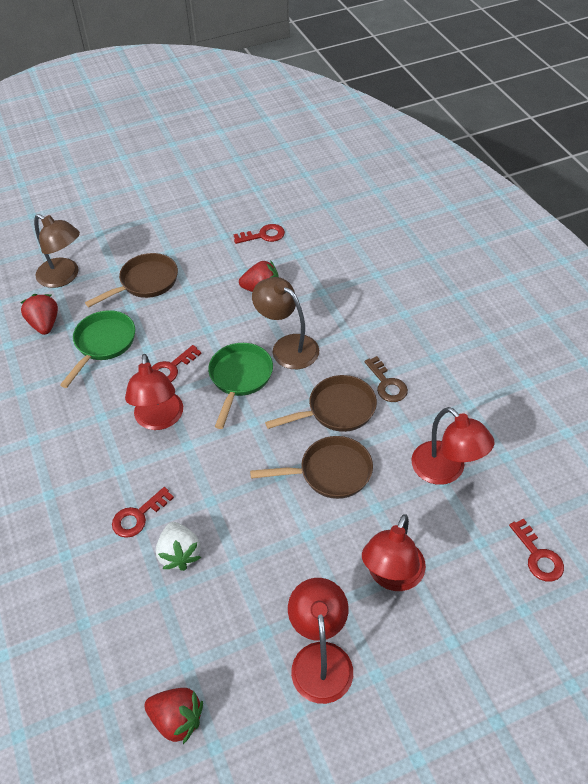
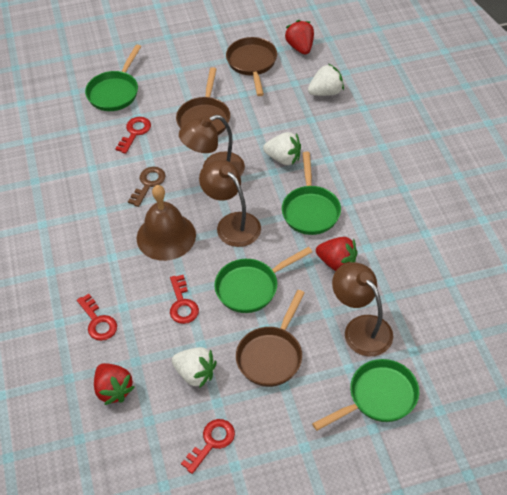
brown bell: none = 0 -> [137,185,196,261] = 1
brown lamp: [34,214,80,288] [252,277,319,369] = 2 -> [179,115,245,176] [199,160,261,247] [332,262,393,356] = 3
green pan: [60,310,135,388] [208,343,273,429] = 2 -> [85,45,141,111] [214,247,312,313] [282,152,341,235] [312,359,419,431] = 4
red lamp: [125,354,183,430] [288,578,353,704] [362,514,426,591] [411,407,494,485] = 4 -> none = 0
white strawberry: [156,522,201,571] = 1 -> [172,347,217,388] [263,132,301,165] [308,64,344,96] = 3

